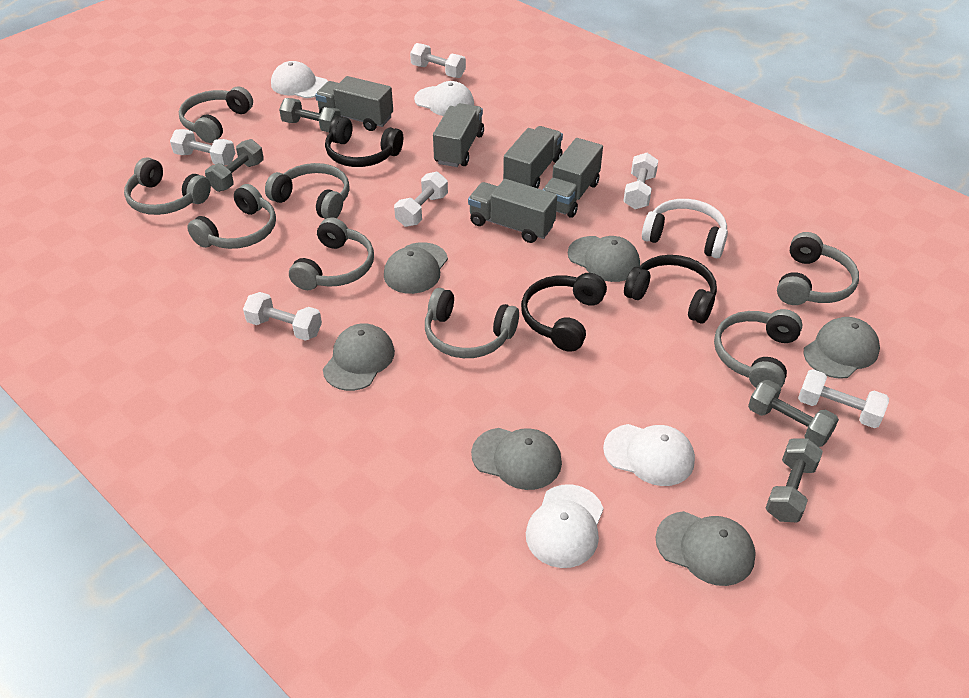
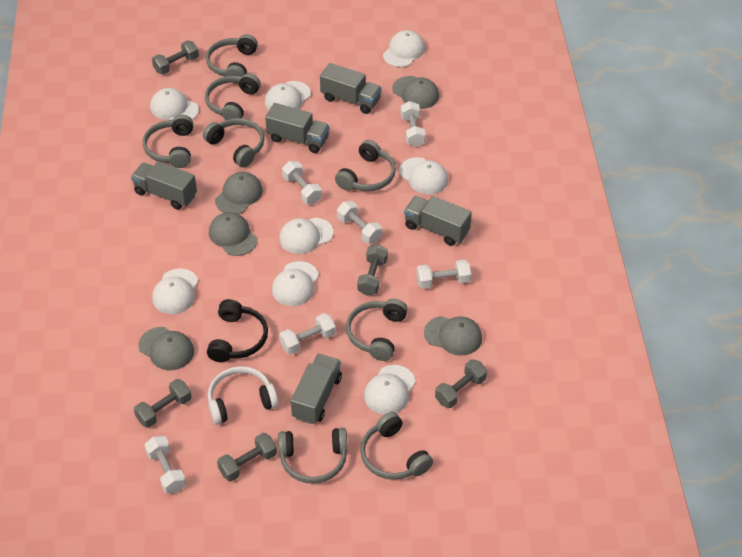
black headphones: [325,116,403,167] [521,273,607,352] [624,255,717,323] = 3 -> [207,299,268,362] = 1
grey cap: [323,323,395,391] [384,242,448,294] [471,428,562,490] [568,236,640,282] [656,511,756,586] [804,317,880,379] = 6 -> [138,327,194,370] [209,212,257,256] [215,172,263,214] [392,76,439,109] [424,316,482,356] = 5
grey dumbbell: [205,139,264,192] [279,98,341,132] [748,380,839,447] [765,438,823,522] = 4 -> [134,379,191,428] [152,40,199,74] [217,433,277,482] [357,244,388,296] [435,359,487,408] = 5
white cap: [271,61,328,98] [414,81,474,116] [526,484,604,568] [603,424,695,486] = 4 -> [150,88,199,120] [152,269,198,314] [265,81,311,110] [272,261,319,306] [279,217,333,254] [364,365,416,414] [383,30,425,67] [399,157,448,194] = 8

